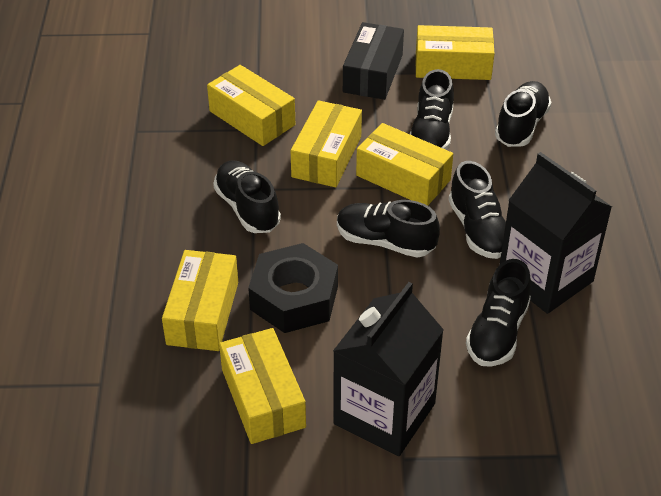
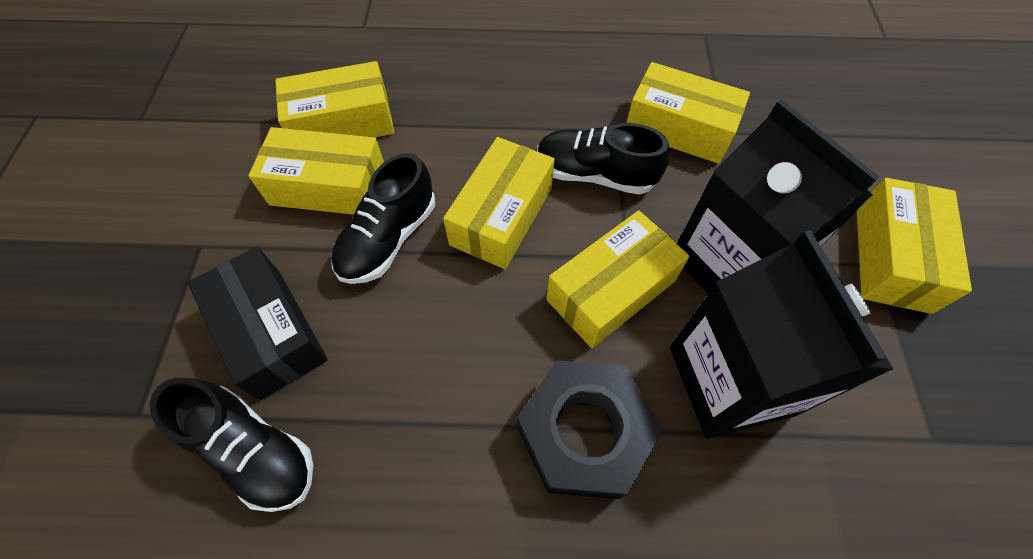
black shoe: [213,160,281,233] [337,200,440,258] [410,69,454,150] [449,161,506,259] [466,259,531,367] [495,81,551,147] = 6 -> [149,378,313,512] [331,153,435,284] [537,123,670,195] = 3

